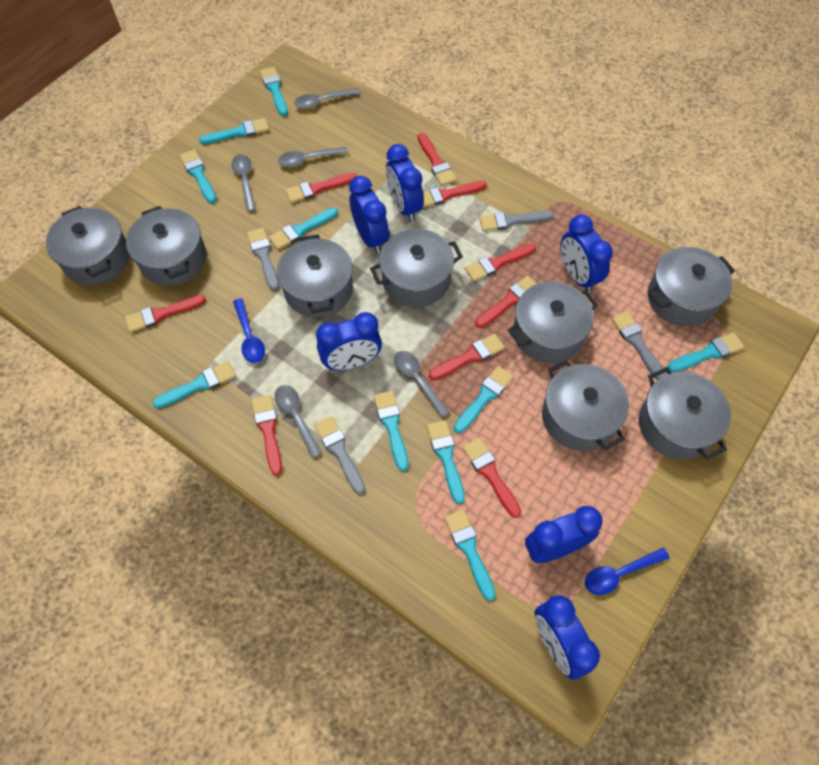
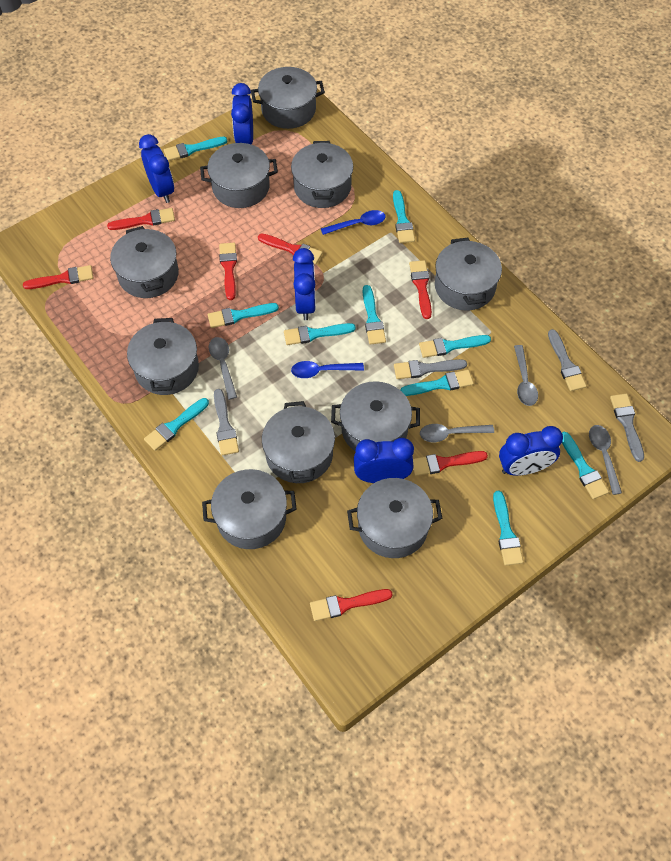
blue clock: [316,312,382,370] [349,176,389,253] [386,144,424,222] [525,506,602,563] [535,595,600,680] [561,215,613,293] = 6 -> [139,134,174,203] [231,83,253,144] [293,248,316,320] [354,438,414,483] [499,426,563,476] = 5
grey pot: [46,206,130,285] [126,206,206,286] [277,234,353,318] [370,229,463,307] [508,282,598,363] [542,360,629,451] [639,367,731,459] [647,247,735,327] = 8 -> [110,226,179,298] [127,318,199,395] [200,143,278,208] [202,469,297,549] [251,67,325,129] [262,401,335,483] [291,141,353,208] [331,381,420,451] [347,478,443,558] [435,238,502,311] = 10
grey spoon: [231,154,256,212] [274,385,322,458] [278,147,348,167] [294,88,360,109] [394,351,449,418] = 5 -> [208,337,237,400] [420,424,494,442] [514,345,538,406] [589,425,622,495] = 4
red brush: [125,295,206,333] [252,395,282,476] [285,173,357,203] [418,133,457,186] [423,181,487,208] [429,333,505,380] [462,438,521,518] [465,243,536,282] [475,276,537,328] = 9 -> [23,265,93,289] [107,208,175,230] [219,243,237,300] [258,233,323,264] [310,589,393,621] [409,260,432,319] [413,451,488,476] = 7

